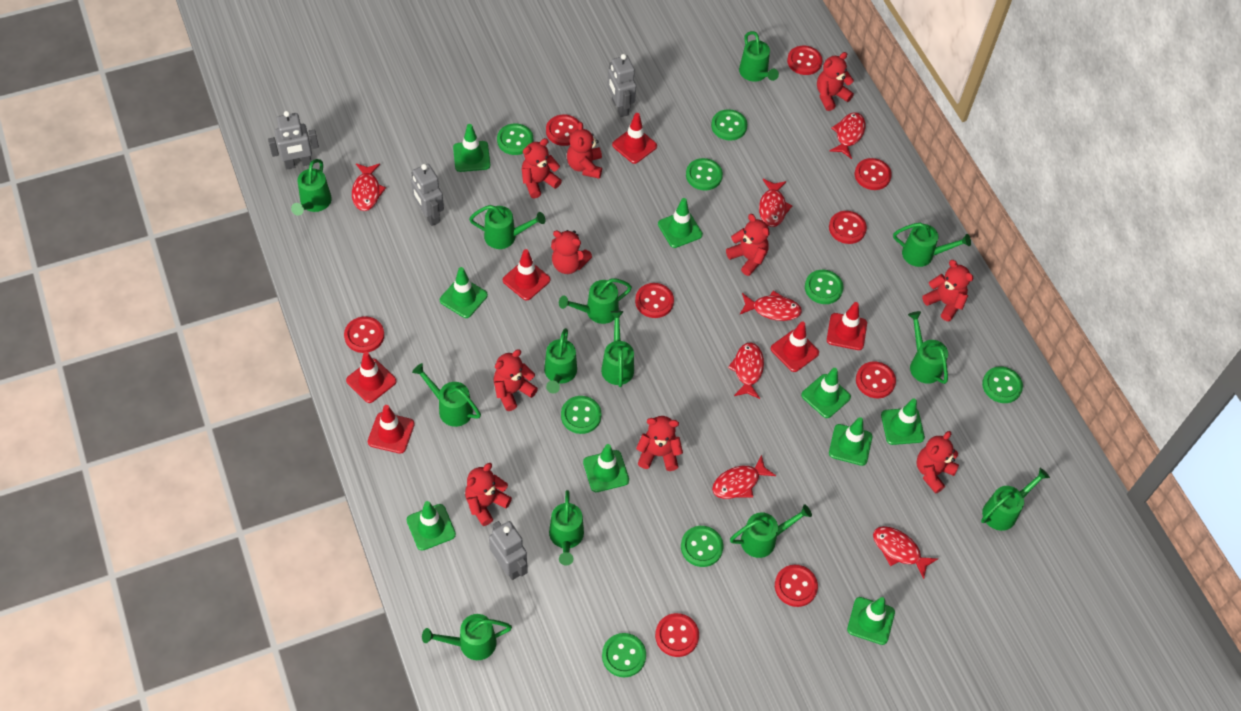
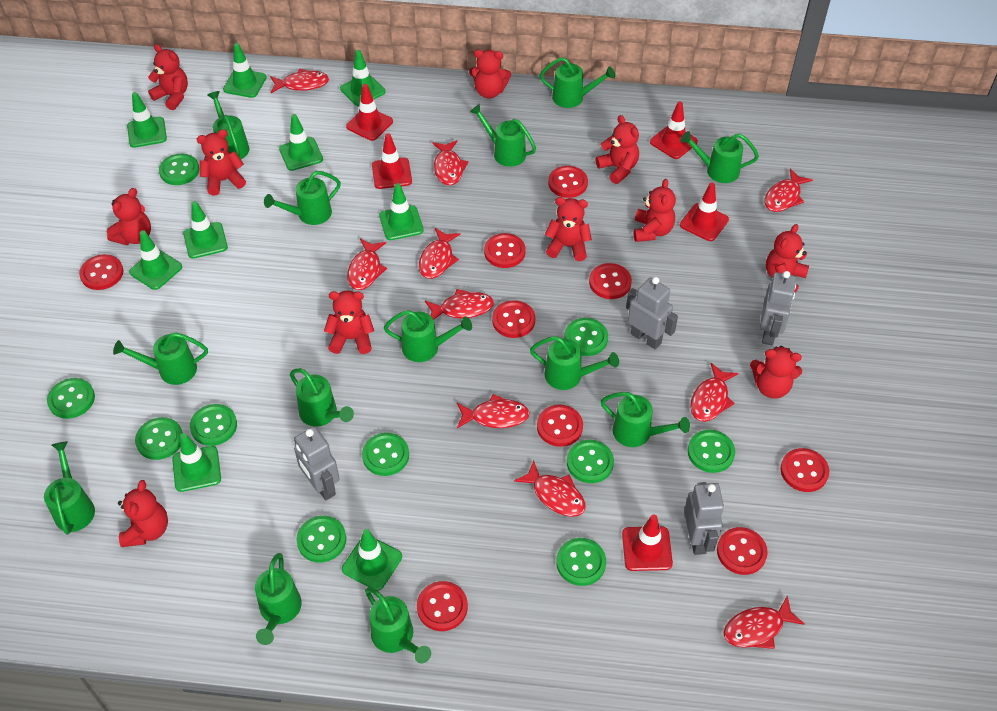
green button: [497,123,533,155] [561,396,602,434] [602,633,646,677] [681,526,723,567] [686,158,723,191] [711,109,747,141] [805,270,843,304] [982,366,1023,403] = 8 -> [47,378,95,419] [135,417,183,460] [159,154,199,185] [190,404,237,446] [296,516,346,563] [362,433,409,476] [556,538,606,586] [564,318,608,356] [567,440,614,483] [688,430,735,473] = 10
red fish: [352,163,386,211] [712,454,776,499] [728,342,764,399] [740,291,802,321] [759,179,793,227] [830,112,866,159] [873,526,938,579] = 7 -> [270,68,329,93] [347,239,387,290] [419,228,460,279] [425,289,494,320] [432,140,469,186] [457,394,530,428] [514,461,586,517] [690,363,738,422] [724,595,805,649] [765,168,813,212] = 10
red teddy bear: [465,463,512,526] [493,349,538,411] [522,138,562,198] [551,230,592,274] [567,122,602,179] [636,416,683,471] [726,214,770,276] [817,52,854,111] [916,431,959,494] [922,260,974,321] = 10 -> [107,188,151,245] [118,480,168,547] [148,44,188,110] [197,129,246,196] [324,290,374,354] [469,50,511,99] [545,197,592,261] [596,115,639,184] [634,179,676,242] [750,346,802,399] [766,224,809,293] = 11
red traffic cone: [346,352,397,403] [368,405,415,454] [503,249,550,300] [612,113,657,164] [771,321,819,372] [827,302,867,350] = 6 -> [346,84,393,141] [372,133,412,189] [622,515,673,571] [650,102,698,159] [680,183,729,241] = 5

